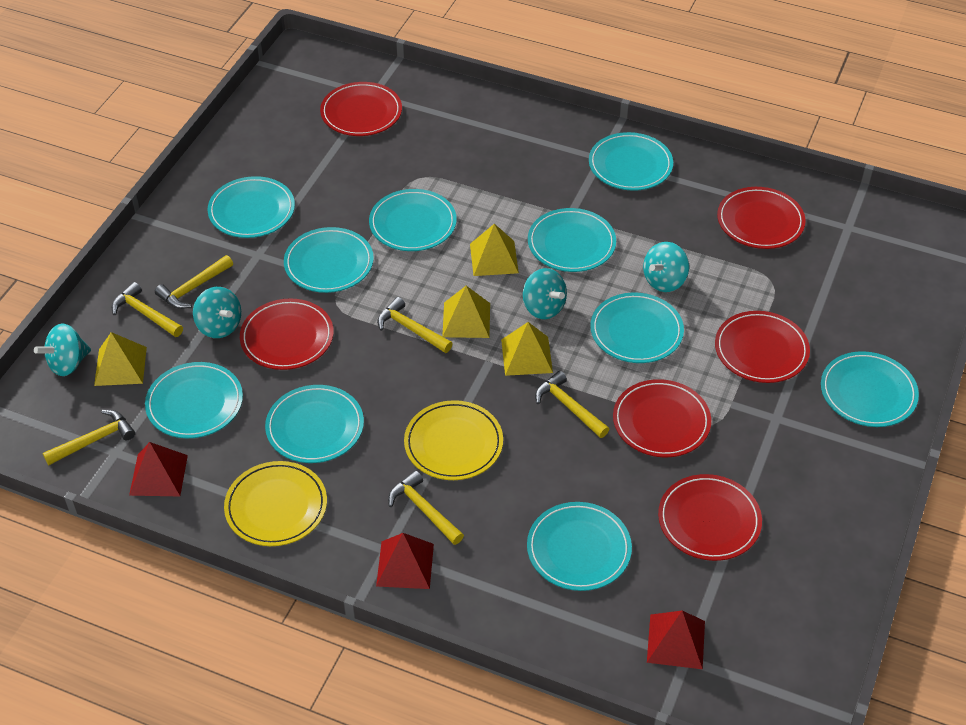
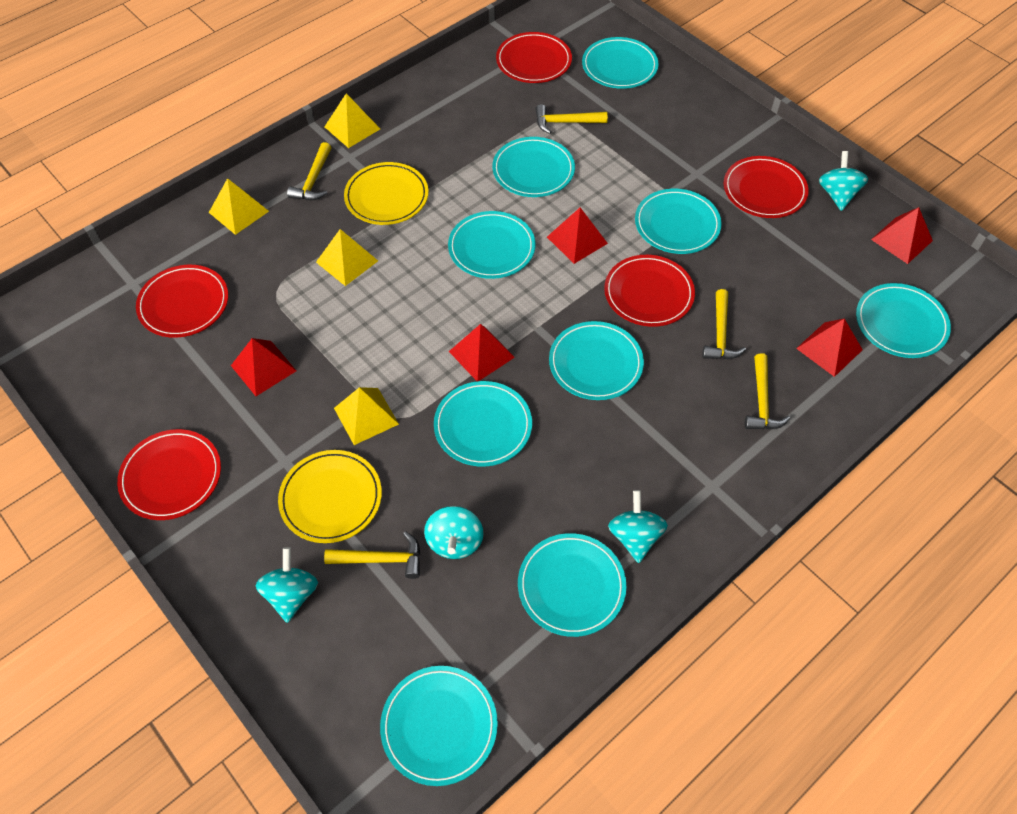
red plate: [240,298,334,370] [320,82,402,136] [613,379,711,457] [658,474,762,561] [715,311,810,383] [717,187,806,249] = 6 -> [117,429,221,520] [136,265,228,338] [496,32,572,83] [604,255,695,327] [724,156,809,218] = 5
red pyramid: [129,442,188,496] [376,533,434,589] [647,611,705,669] = 3 -> [231,338,296,396] [449,324,515,381] [547,208,608,264] [796,318,863,377] [871,207,933,264] = 5
turquoise plate: [145,362,243,438] [208,176,295,238] [265,385,364,463] [284,227,374,293] [369,189,457,251] [527,502,632,591] [528,208,616,272] [589,132,673,191] [590,293,684,363] [821,351,919,427] = 10 -> [380,666,498,786] [434,381,532,467] [448,211,536,279] [492,137,575,197] [518,533,626,637] [549,321,644,400] [582,37,659,89] [635,189,722,254] [856,283,951,358] = 9
yellow hammer: [43,410,135,465] [112,282,183,337] [155,255,233,309] [377,297,453,353] [388,470,464,545] [535,371,609,438] = 6 -> [287,142,332,200] [324,531,420,579] [535,104,608,134] [702,289,746,359] [745,353,790,429] = 5

